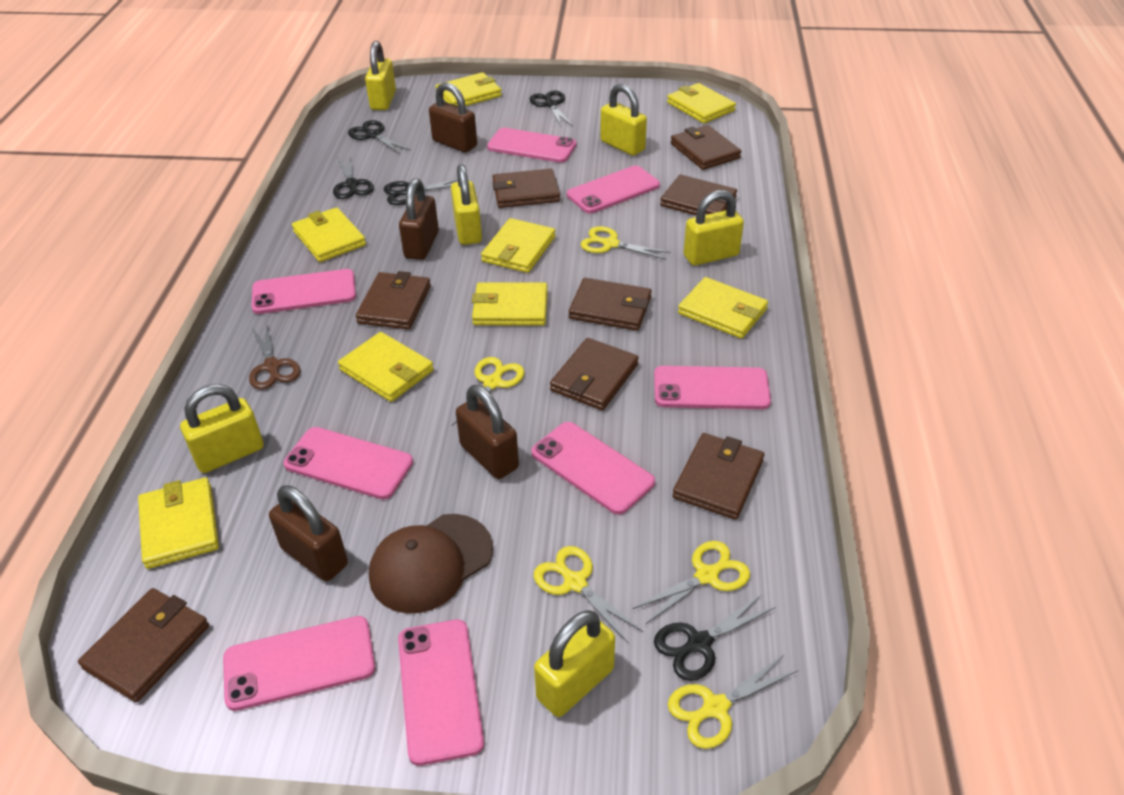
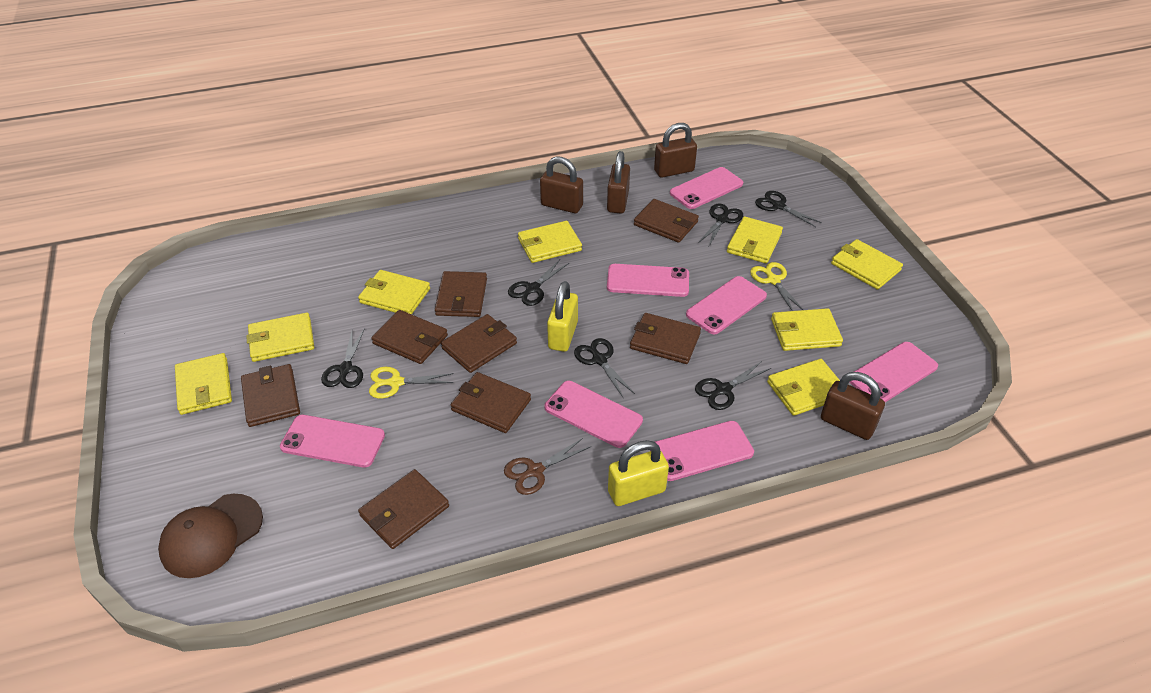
black scissors: [333,154,374,199] [348,120,411,154] [383,179,458,205] [530,91,573,128] [654,593,776,681] = 5 -> [321,328,365,388] [508,259,569,306] [574,338,635,397] [695,361,771,410] [698,204,743,248] [755,191,822,227] = 6
pink phone: [223,616,375,711] [252,269,356,314] [283,427,413,499] [398,619,484,766] [487,128,577,163] [531,422,655,515] [567,166,660,213] [654,366,771,409] = 8 -> [280,415,385,468] [545,381,643,448] [607,264,689,297] [650,421,754,481] [670,167,743,209] [686,276,767,334] [850,342,938,402] = 7
yellow padlock: [180,384,264,473] [365,41,396,110] [451,164,482,245] [534,610,615,717] [600,84,647,156] [684,190,744,266] = 6 -> [547,281,578,352] [608,440,669,506] = 2
yellow scissors: [452,357,524,426] [534,546,643,643] [581,226,671,260] [633,541,750,625] [668,655,798,749] = 5 -> [369,367,454,398] [750,262,803,311] = 2

